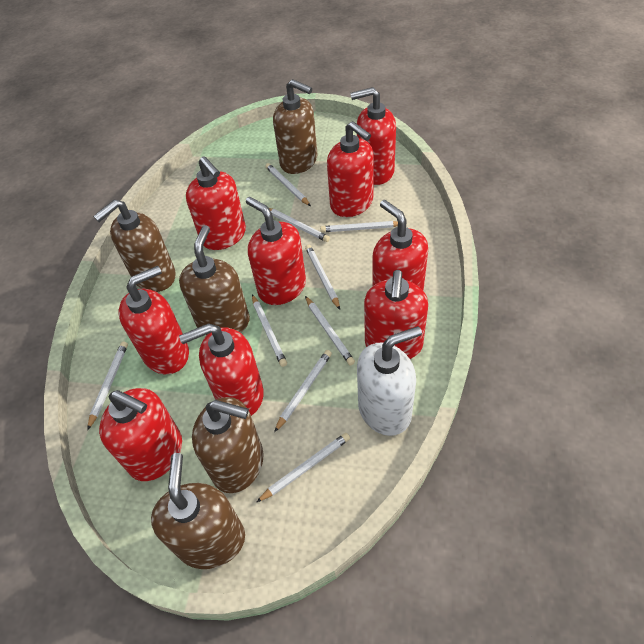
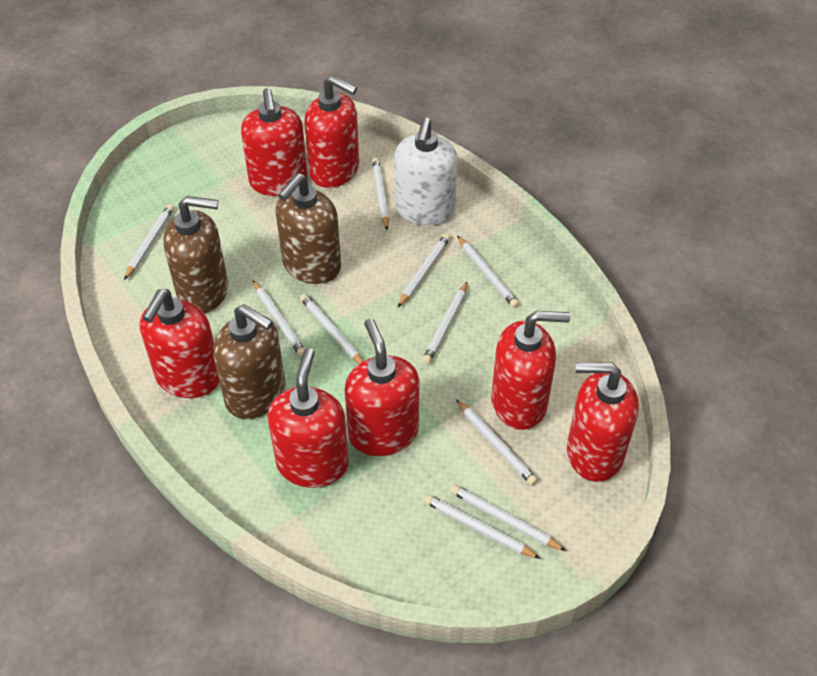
brown soap dispenser: [93,200,176,292] [151,453,245,569] [179,225,250,335] [192,397,263,493] [273,79,317,174] = 5 -> [163,196,228,313] [213,304,285,419] [276,173,341,284] = 3
red soap dispenser: [99,388,182,481] [119,266,189,374] [179,323,264,416] [186,156,246,250] [246,197,306,305] [327,121,374,217] [350,87,396,185] [364,270,428,359] [372,200,428,291] = 9 -> [140,289,219,398] [241,88,308,196] [268,348,349,488] [304,75,359,188] [345,319,419,456] [491,311,571,430] [567,362,639,482] = 7
white pencil: [87,341,128,430] [252,294,287,367] [257,433,350,502] [265,163,311,206] [269,208,330,242] [274,350,332,432] [305,245,340,310] [305,296,355,365] [320,221,398,232] = 9 -> [124,204,174,280] [253,280,305,357] [300,294,363,364] [372,158,389,230] [398,234,450,307] [422,281,468,364] [424,494,541,559] [451,485,566,551] [456,399,538,485] [457,236,519,308] = 10

